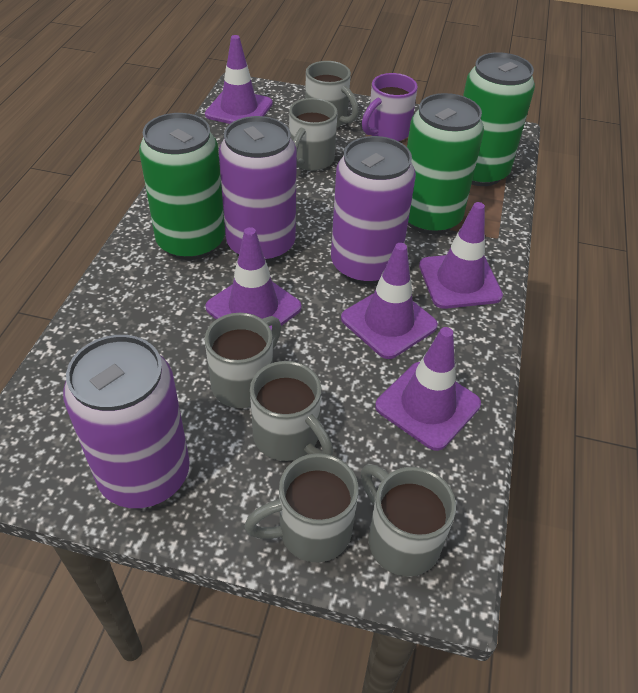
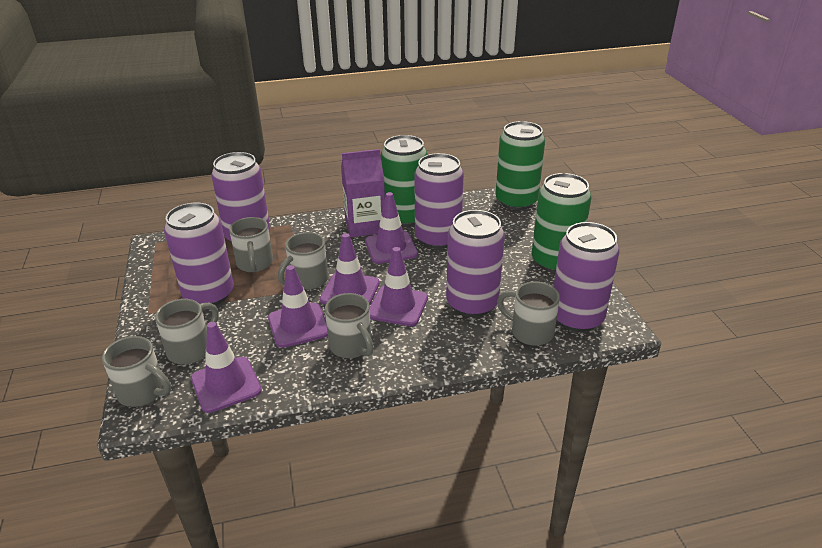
purple can: [63,335,190,508] [219,116,297,262] [331,136,416,284] = 3 -> [164,203,234,305] [211,152,270,243] [414,153,464,249] [446,210,505,317] [554,222,620,332] = 5
purple carton: none = 0 -> [341,149,385,237] = 1
purple mug: [362,73,418,141] = 1 -> none = 0

